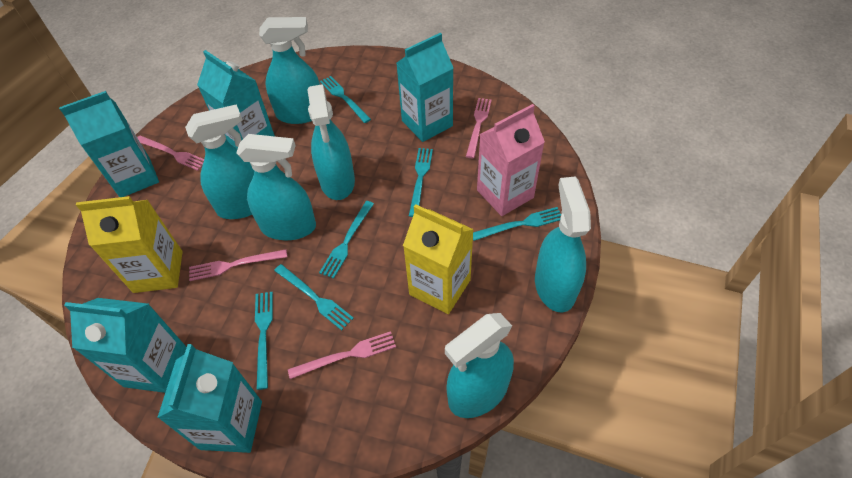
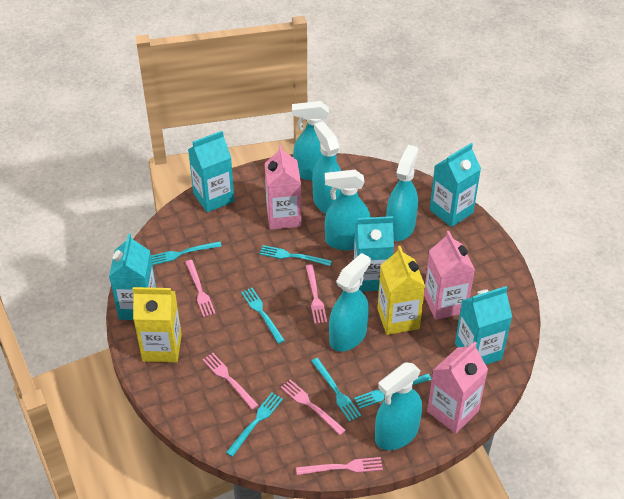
pink carton: [477,104,545,216] = 1 -> [265,145,301,230] [424,231,475,320] [427,342,488,433] = 3
pink fork: [137,135,204,171] [189,249,287,281] [288,331,396,379] [466,98,492,158] = 4 -> [185,260,216,317] [202,353,258,410] [281,379,346,435] [296,457,383,475] [306,264,327,324] = 5

